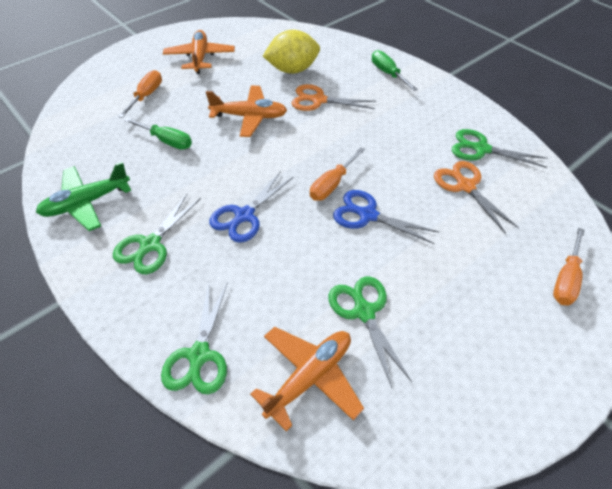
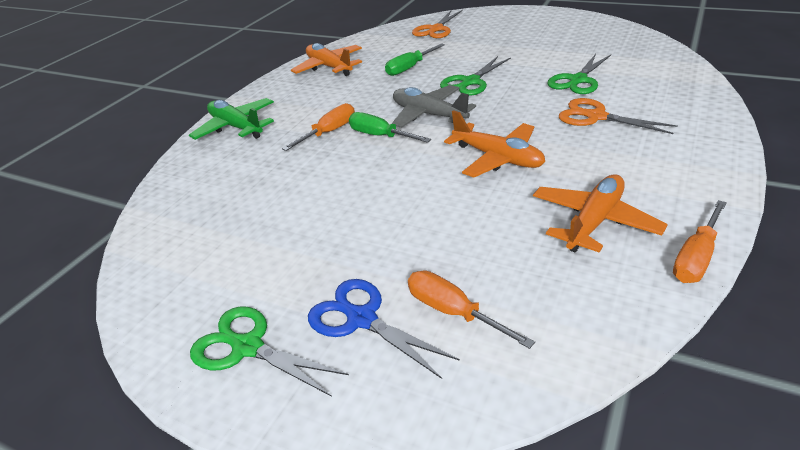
blue scissors: [209,171,293,243] [333,190,439,244] = 2 -> [308,279,460,379] = 1
green scissors: [113,194,201,274] [161,282,228,394] [329,276,412,388] [452,129,547,168] = 4 -> [190,306,349,397] [440,56,511,96] [547,54,611,94] = 3
grey plane: none = 0 -> [392,85,476,128] = 1
yellow lemon: [263,30,320,74] = 1 -> none = 0

